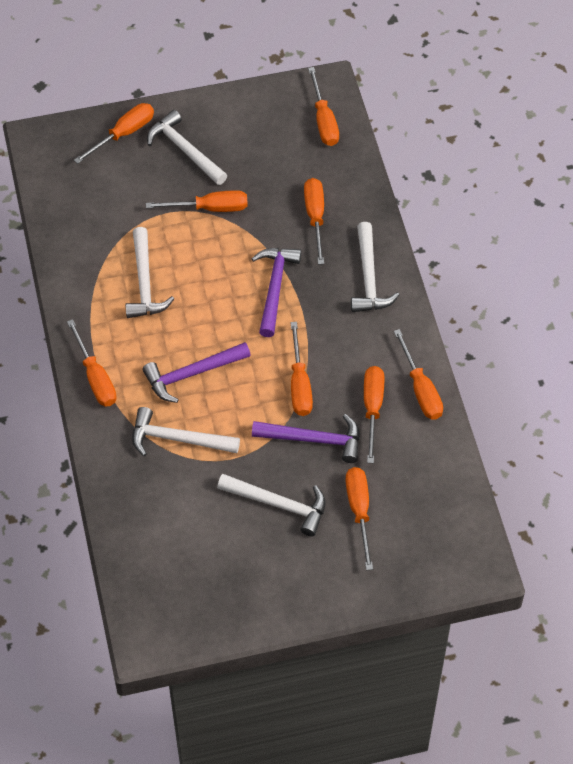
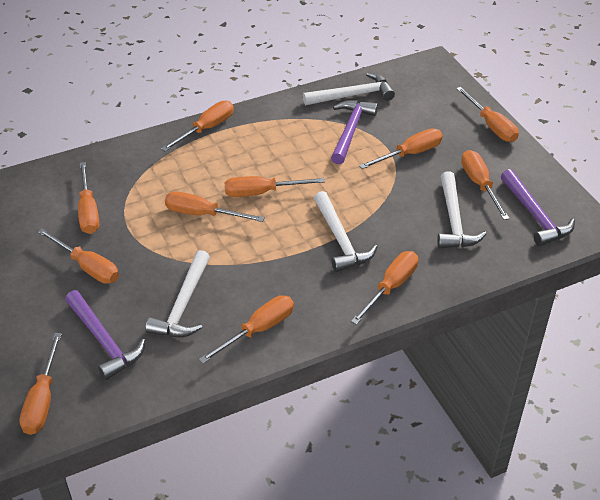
orange screwdriver: [67,319,117,406] [74,103,154,164] [146,190,248,212] [290,322,313,416] [304,178,324,265] [308,67,339,146] [345,467,373,570] [364,366,384,463] [394,329,443,419] = 9 -> [20,333,62,435] [38,228,119,284] [78,162,99,234] [161,101,234,151] [165,192,265,222] [199,295,294,364] [224,176,325,197] [351,251,418,325] [359,128,443,169] [456,87,519,142] [461,150,510,220] = 11
white hammer: [125,227,174,318] [132,407,240,456] [147,110,228,185] [217,474,326,536] [351,222,399,312] = 5 -> [145,250,210,337] [303,72,395,105] [314,191,377,272] [437,171,486,249] = 4

